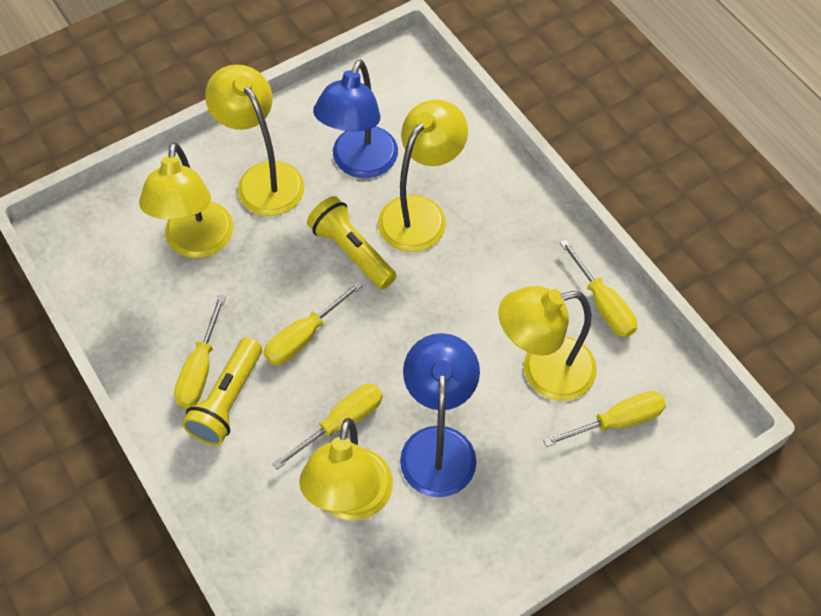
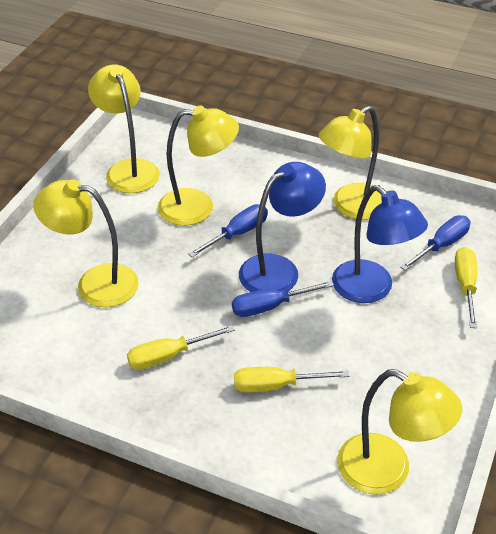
blue screwdriver: none = 0 -> [188,204,268,257] [232,281,334,317] [400,215,470,270] = 3
yellow flashlight: [182,338,262,445] [307,196,397,289] = 2 -> none = 0
yellow screwdriver: [174,295,226,408] [264,281,363,365] [272,384,383,469] [543,391,666,447] [560,239,637,337] = 5 -> [127,325,235,370] [234,367,349,392] [455,247,477,328] = 3

